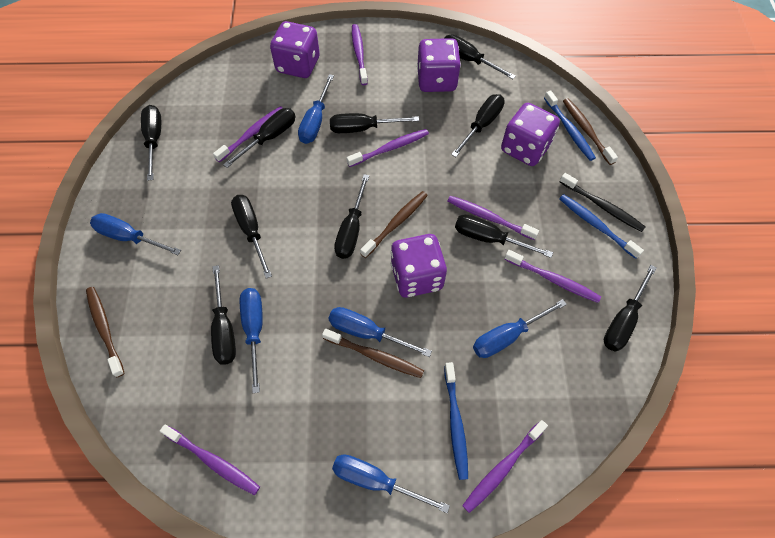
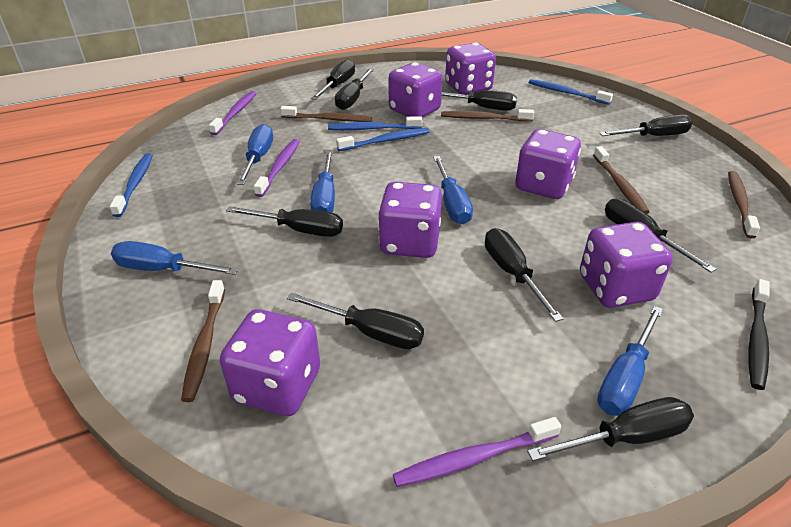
black screwdriver: [141,105,161,181] [211,265,236,365] [223,108,295,168] [231,195,272,279] [330,113,419,133] [334,174,369,259] [444,34,516,79] [451,94,505,157] [455,214,553,258] [604,265,657,352] = 10 -> [226,206,343,237] [287,293,424,349] [311,59,355,100] [335,68,374,110] [442,90,517,111] [485,228,564,322] [527,397,694,461] [600,114,693,136] [605,198,716,272] = 9
blue screwdriver: [90,213,181,255] [240,288,263,393] [298,74,334,144] [328,307,432,357] [332,454,450,513] [473,299,567,358] = 6 -> [111,241,239,275] [237,124,273,185] [310,151,335,213] [433,156,473,224] [597,306,663,416] = 5
blue toothbrush: [444,362,468,480] [544,90,596,161] [559,194,644,259] = 3 -> [110,153,153,217] [328,116,422,130] [336,128,430,151] [529,79,613,105] = 4
brown toothbrush: [86,287,125,377] [322,329,424,378] [360,191,428,258] [563,98,618,165] = 4 -> [181,280,225,402] [280,106,372,122] [441,109,534,122] [593,146,649,214] [728,171,760,239] = 5
purple dice: [270,21,320,78] [391,234,447,298] [417,38,461,92] [501,103,560,166] = 4 -> [220,309,320,416] [378,182,442,258] [388,62,443,117] [445,43,496,95] [515,129,581,199] [580,222,673,308] = 6
purple toothbrush: [160,424,260,495] [213,106,283,162] [346,129,429,167] [352,24,368,85] [448,196,539,240] [462,420,548,513] [504,250,601,303] = 7 -> [209,91,257,135] [254,139,300,197] [393,417,561,487] = 3

